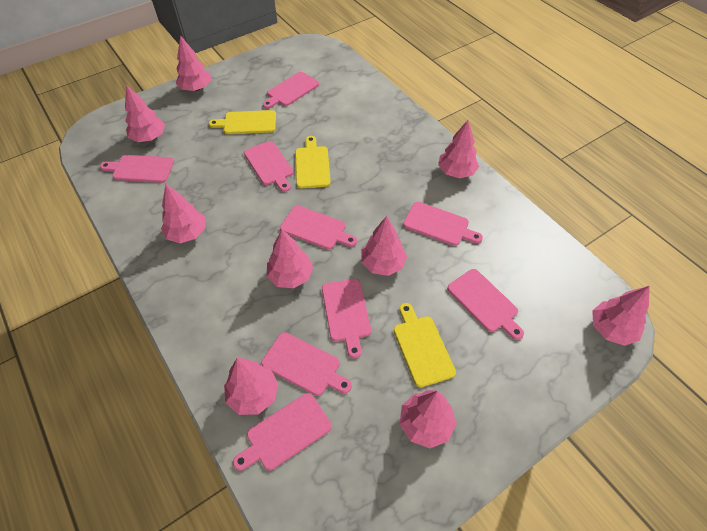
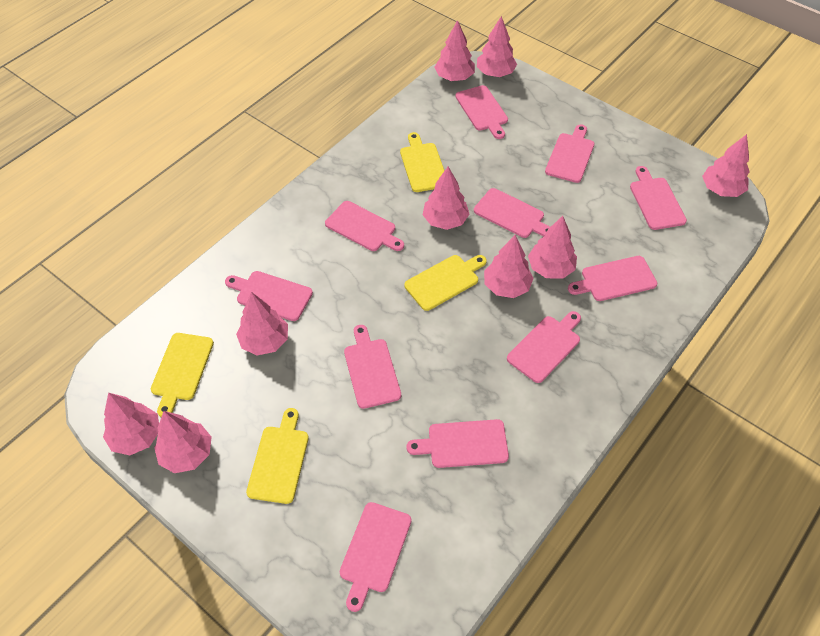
pink cutting board: [100,155,174,183] [233,393,332,471] [244,141,294,192] [261,332,352,396] [263,72,319,109] [280,205,357,250] [322,279,371,359] [403,202,483,246] [447,269,524,340] = 9 -> [225,271,313,321] [325,201,404,251] [340,502,411,612] [344,325,401,409] [406,419,509,468] [455,85,508,139] [474,188,550,238] [507,311,581,383] [545,124,594,183] [568,256,657,301] [630,166,687,230] = 11
yellow cutting board: [209,110,276,134] [295,136,331,188] [394,303,456,388] = 3 -> [151,333,214,417] [246,408,309,504] [400,132,445,192] [404,255,487,311] = 4

